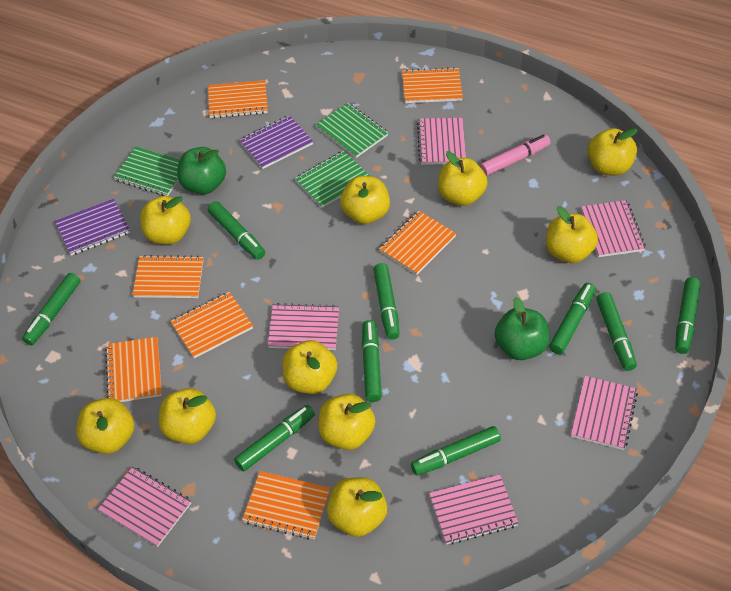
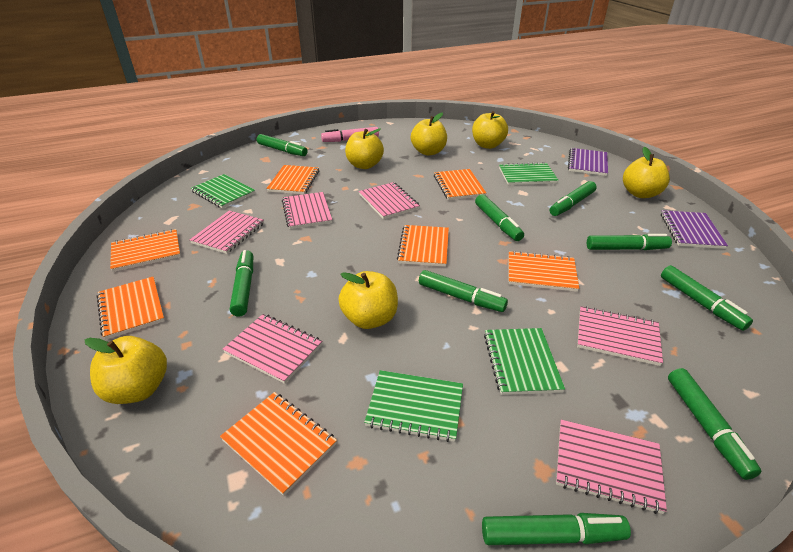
green apple: [177,147,226,194] [495,297,549,360] = 2 -> none = 0
green notebook: [113,147,179,196] [295,151,370,208] [316,103,388,158] = 3 -> [191,174,255,209] [364,370,463,442] [484,328,565,395] [499,162,559,185] = 4
yellow apple: [76,398,135,454] [140,196,191,244] [159,388,216,444] [282,340,337,394] [318,394,376,450] [327,477,387,537] [340,176,390,224] [438,151,488,206] [546,206,598,263] [587,128,637,176] = 10 -> [85,336,167,404] [338,271,398,329] [345,128,384,169] [411,113,447,155] [472,111,508,149] [623,147,670,198] = 6

